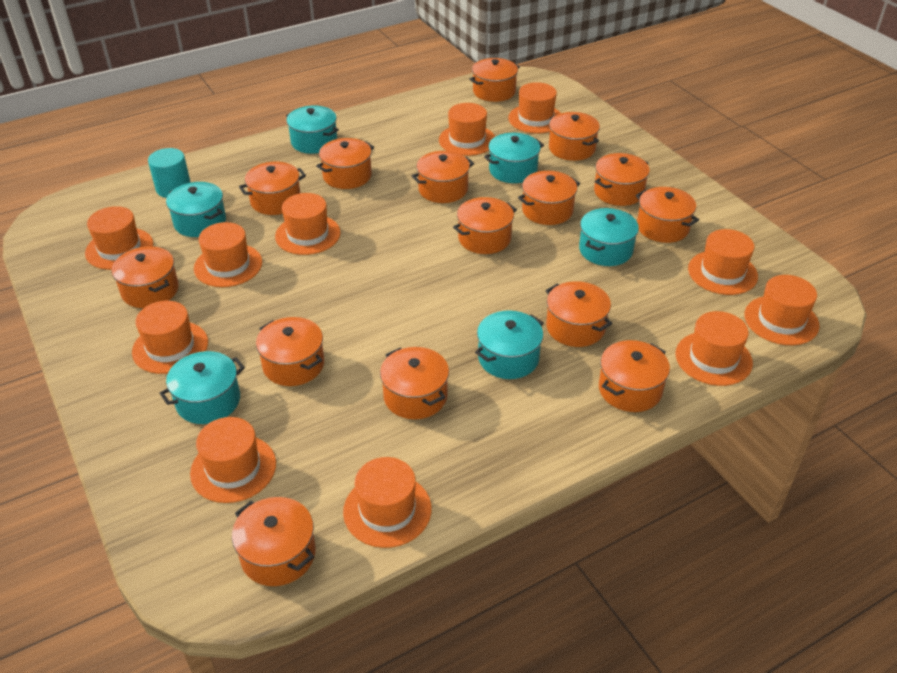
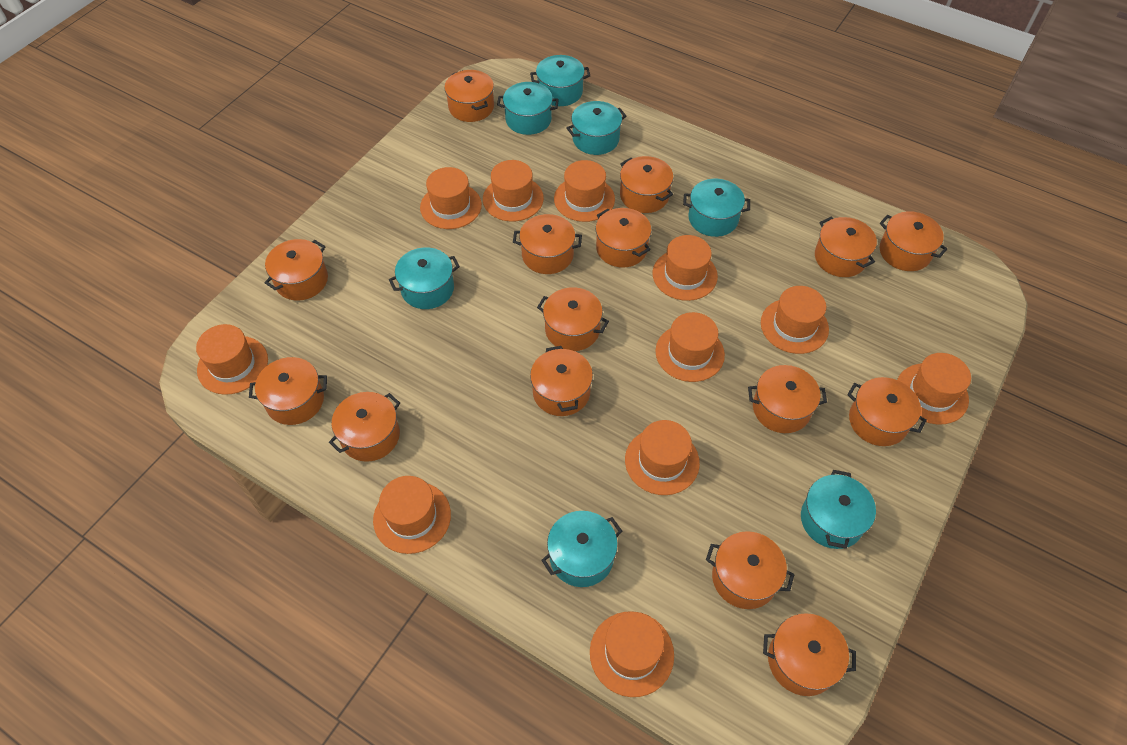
turquoise cylinder: [148,148,191,198] = 1 -> none = 0
turquoise pot: [159,351,245,424] [166,182,226,237] [286,106,339,154] [475,310,543,379] [484,133,544,183] [579,208,639,266] = 6 -> [389,247,460,309] [497,82,559,135] [530,55,590,106] [541,511,622,587] [566,101,626,155] [683,179,750,237] [801,470,876,549] = 7

